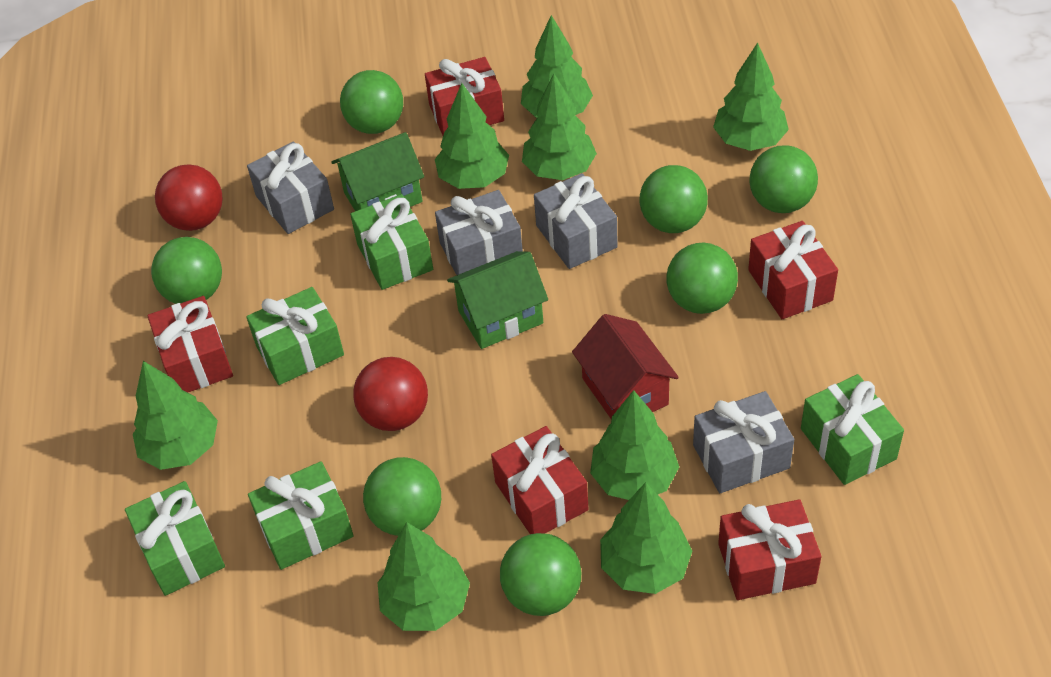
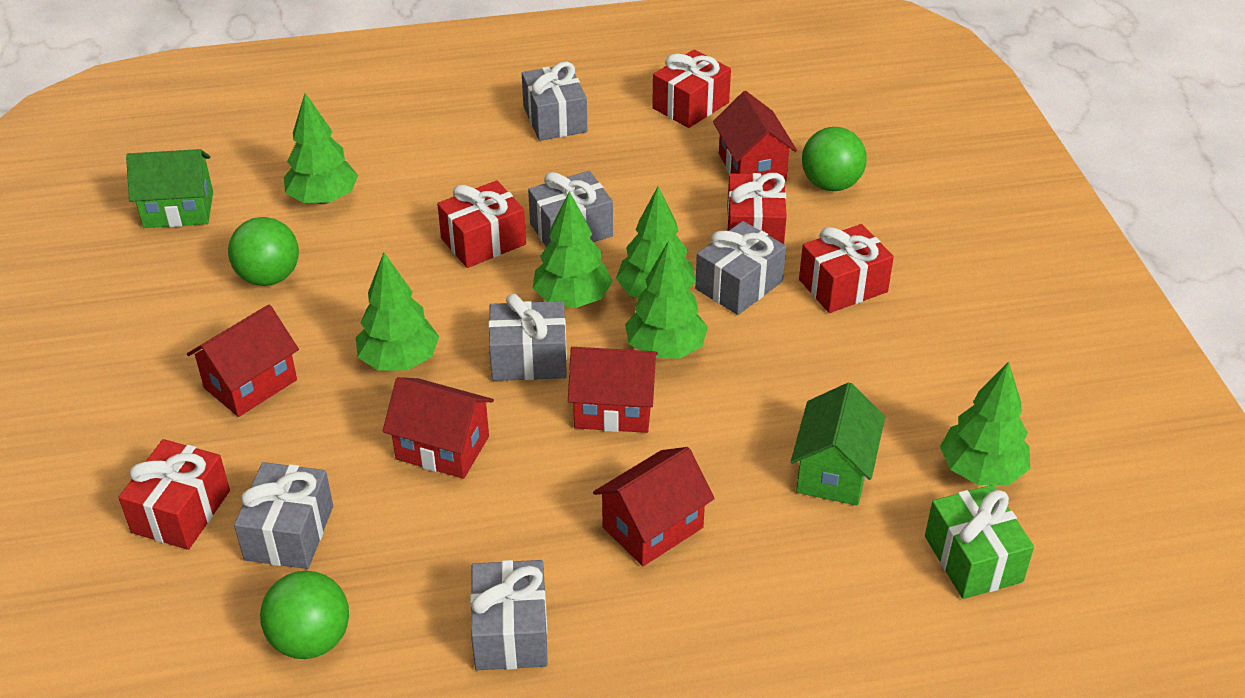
green ball: [151,237,222,304] [340,70,403,134] [363,457,441,536] [500,533,581,616] [639,165,708,233] [666,243,738,314] [750,145,818,213] = 7 -> [228,217,299,286] [260,571,349,659] [802,127,867,191] = 3
green gift: [125,481,225,596] [246,287,344,385] [248,461,354,570] [350,194,433,290] [801,374,904,485] = 5 -> [925,485,1034,599] = 1
green tree: [133,361,218,470] [377,522,470,631] [435,83,509,189] [521,15,593,118] [522,73,597,180] [590,390,679,500] [600,482,692,594] [713,42,789,151] = 8 -> [284,93,358,204] [356,253,439,371] [533,191,612,308] [616,186,696,298] [625,240,708,359] [940,362,1030,485] = 6
grey gift: [247,141,334,234] [435,190,523,275] [534,173,618,269] [693,391,794,493] = 4 -> [234,462,333,569] [470,560,548,670] [488,294,567,381] [522,61,587,141] [528,171,613,247] [695,221,786,315] = 6
red ball: [155,165,223,231] [353,357,428,431] = 2 -> none = 0
red house: [572,314,679,420] = 1 -> [187,305,299,417] [383,377,494,479] [568,347,658,433] [593,447,715,566] [713,91,797,181] = 5

